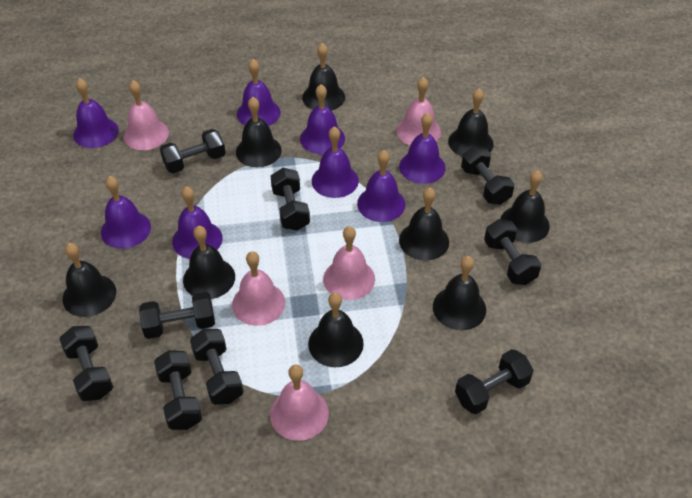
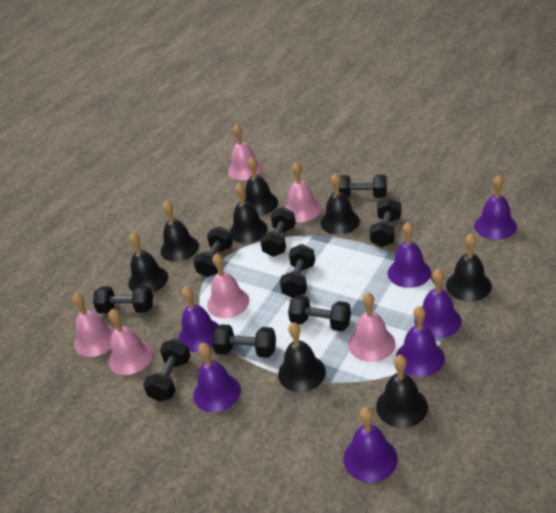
black bell: [63,243,116,317] [183,226,235,299] [236,97,282,167] [302,43,345,111] [308,292,364,367] [399,188,449,260] [433,256,486,330] [448,88,494,157] [500,170,550,243] = 9 -> [128,232,168,293] [160,201,199,262] [230,183,268,243] [244,157,278,216] [278,322,326,392] [321,173,360,235] [376,355,428,428] [446,234,492,302] = 8
pink bell: [124,80,169,150] [232,251,285,326] [270,365,329,441] [323,226,375,300] [396,77,441,145] = 5 -> [73,292,115,357] [108,309,153,375] [207,254,249,318] [228,124,263,180] [285,162,321,222] [348,293,396,362] = 6
purple bell: [73,78,119,148] [101,176,151,249] [172,186,223,259] [237,59,281,126] [300,84,345,154] [312,126,359,198] [357,150,405,222] [399,113,446,184] = 8 -> [178,286,219,352] [193,343,241,412] [344,407,398,483] [388,222,431,288] [396,306,445,377] [414,269,462,338] [474,175,517,240] = 7

